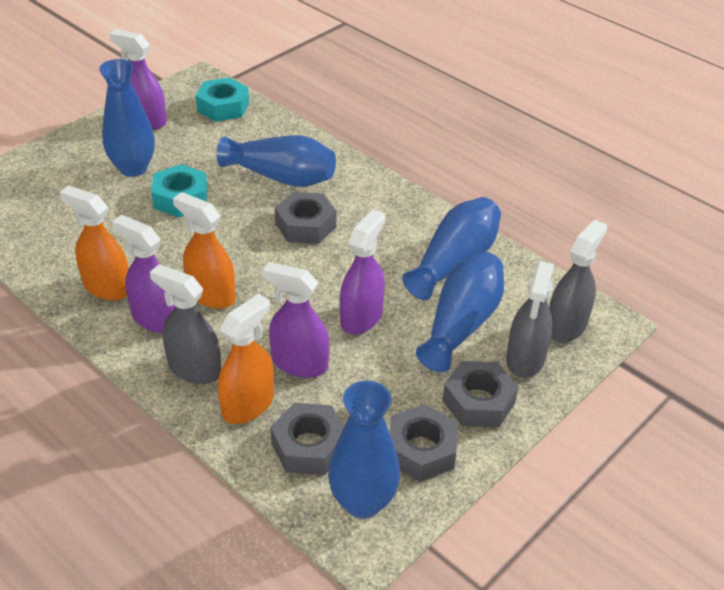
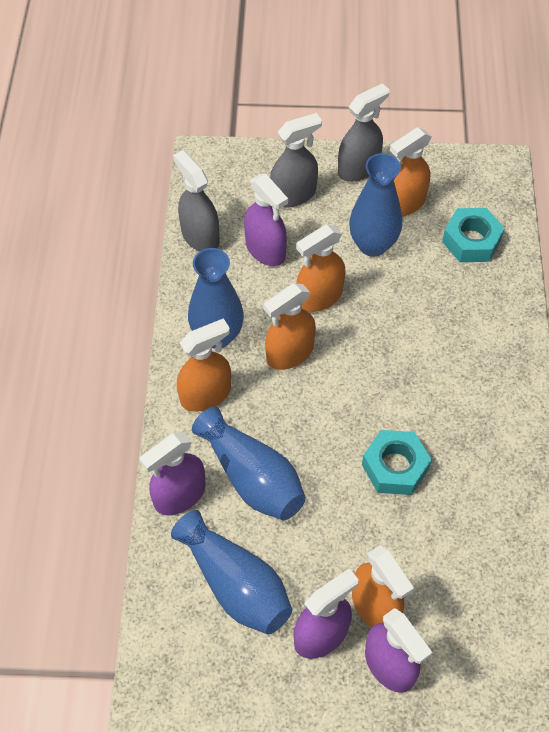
blue vase: [99,59,155,177] [217,135,336,187] [328,381,400,519] [402,197,501,300] [416,252,504,372] = 5 -> [171,510,292,634] [188,248,244,349] [192,407,306,520] [349,153,402,257] = 4
grey nut: [270,403,344,475] [275,192,336,244] [390,404,457,482] [442,361,519,427] = 4 -> none = 0
orange spray bottle: [60,185,129,300] [173,192,236,309] [218,294,274,424] = 3 -> [177,318,231,412] [264,283,316,370] [296,224,346,312] [352,545,414,627] [390,127,432,217] = 5

